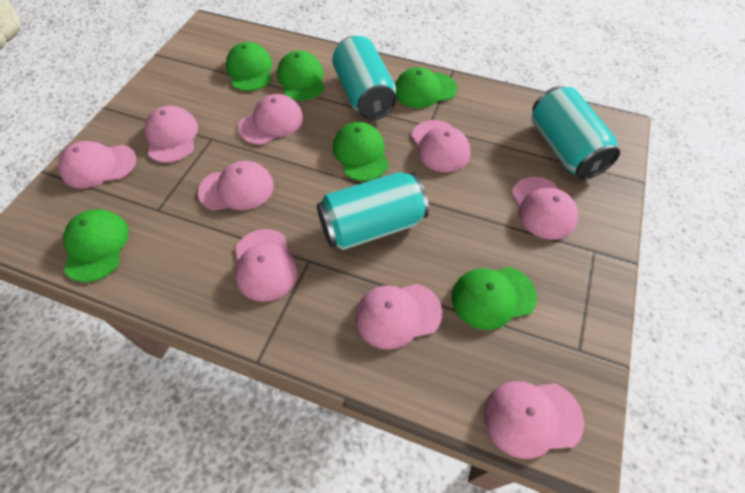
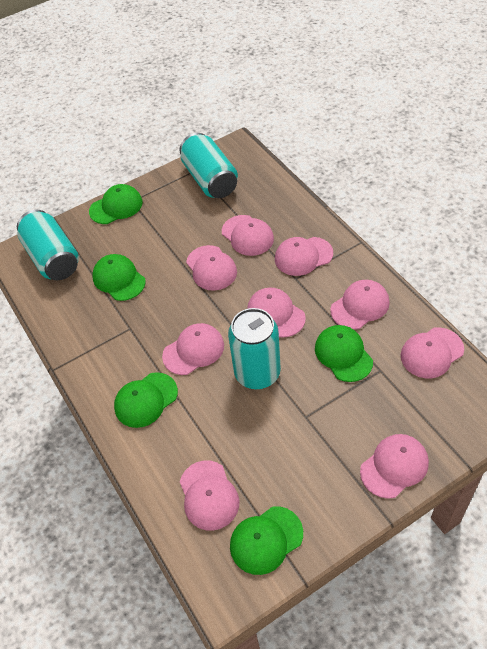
green cap: [63,209,129,282] [226,42,272,91] [277,51,324,101] [333,122,389,181] [395,67,457,108] [452,267,537,330] = 6 -> [89,184,143,224] [92,254,146,301] [114,372,178,428] [230,506,303,575] [315,325,373,382] = 5

